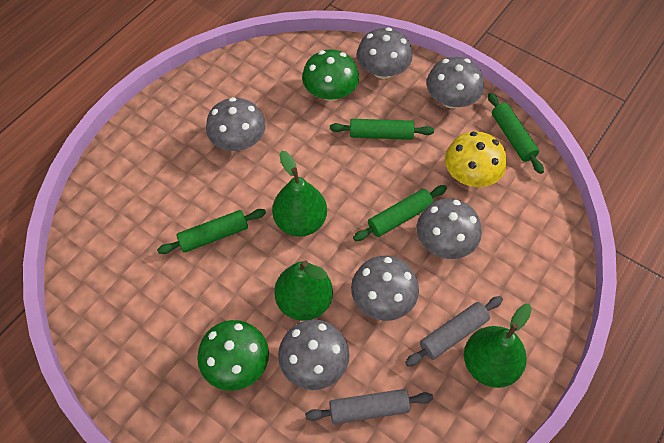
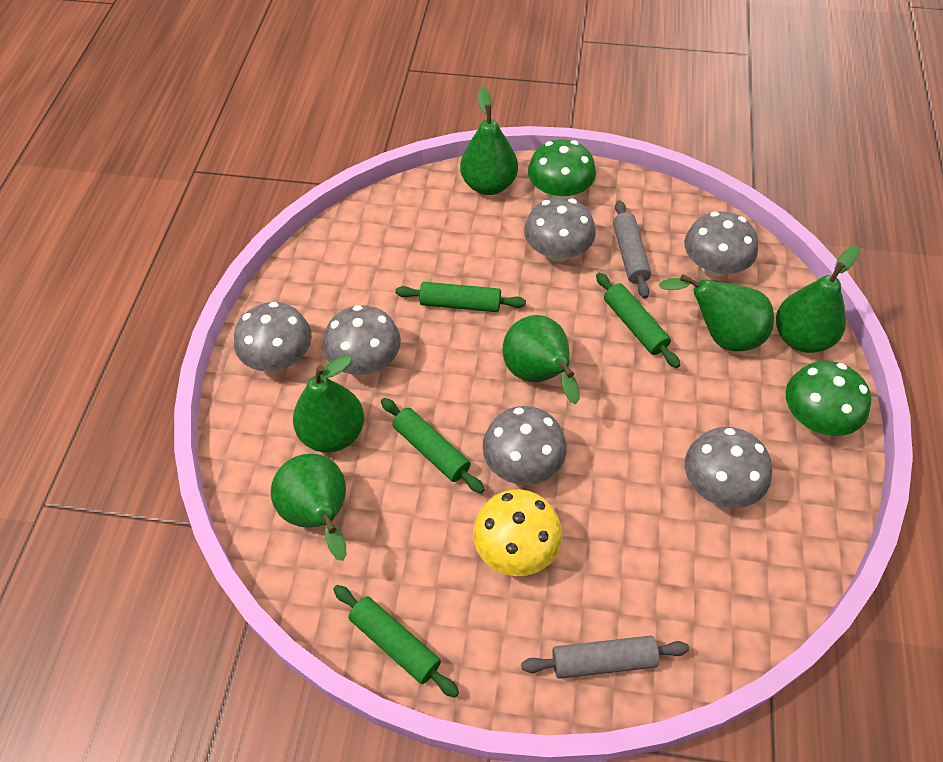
green pear: [272,151,327,237] [274,260,333,321] [464,304,532,388] = 3 -> [271,454,347,561] [293,356,364,453] [460,87,518,195] [503,315,579,404] [659,274,774,351] [776,246,860,353] = 6

